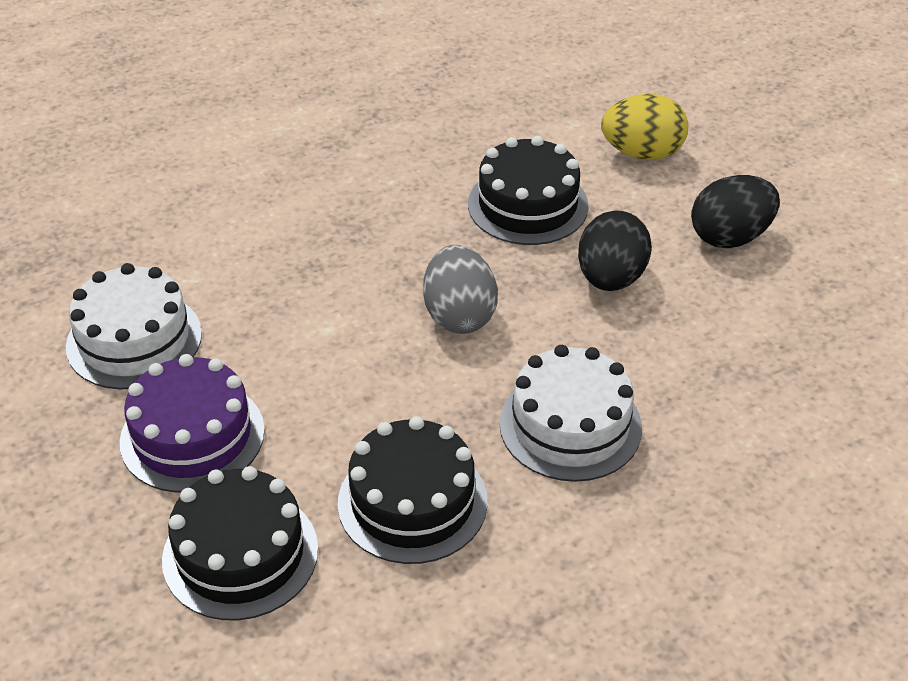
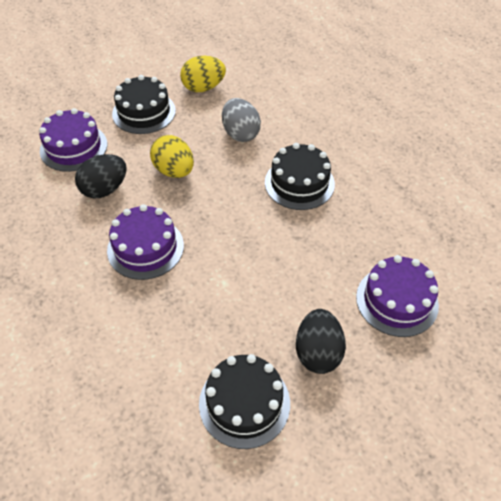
purple cake: [120,354,265,493] = 1 -> [39,108,107,172] [107,204,184,280] [356,255,439,337] = 3
white cake: [66,263,202,389] [499,345,642,482] = 2 -> none = 0
yellow egg: [601,94,688,160] = 1 -> [150,135,194,178] [180,56,226,92] = 2

